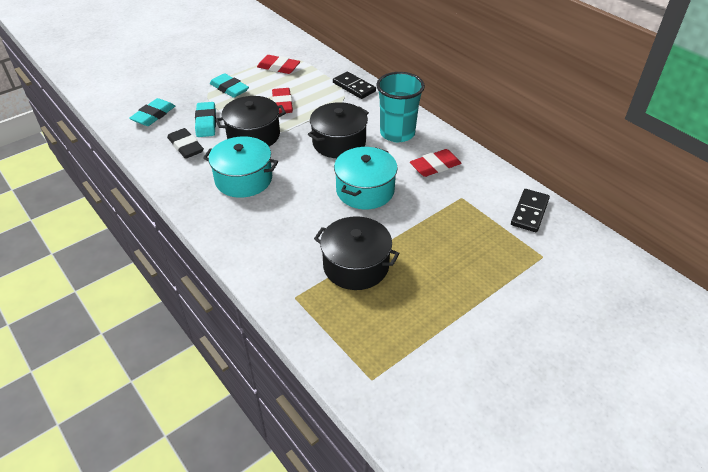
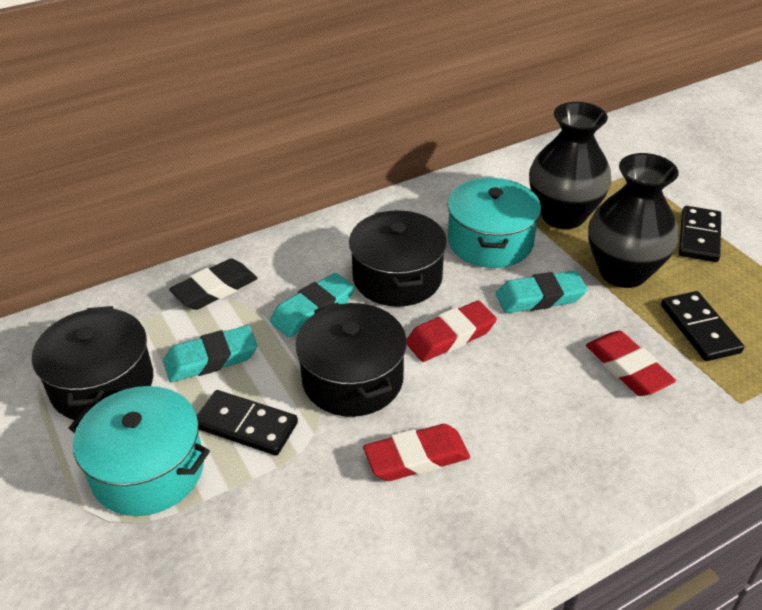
black domino: [333,71,376,99] [511,189,550,232] = 2 -> [197,390,298,456] [661,291,744,361] [679,206,721,262] = 3
black vase: none = 0 -> [529,102,611,229] [588,153,679,288] = 2
turquoise cup: [376,72,425,142] = 1 -> none = 0

